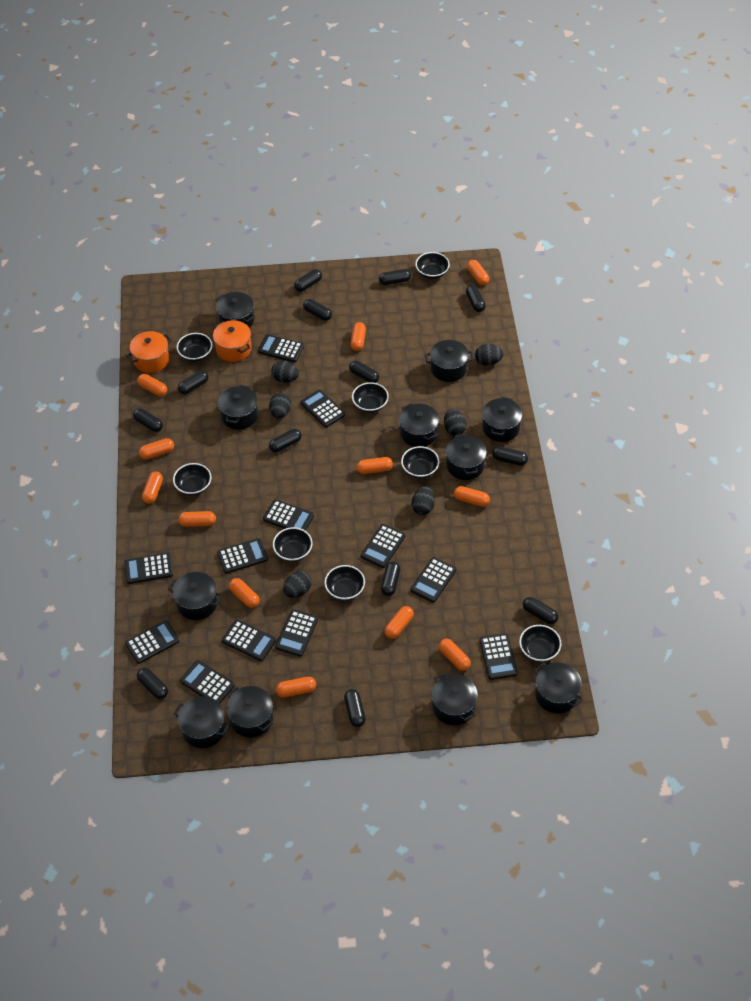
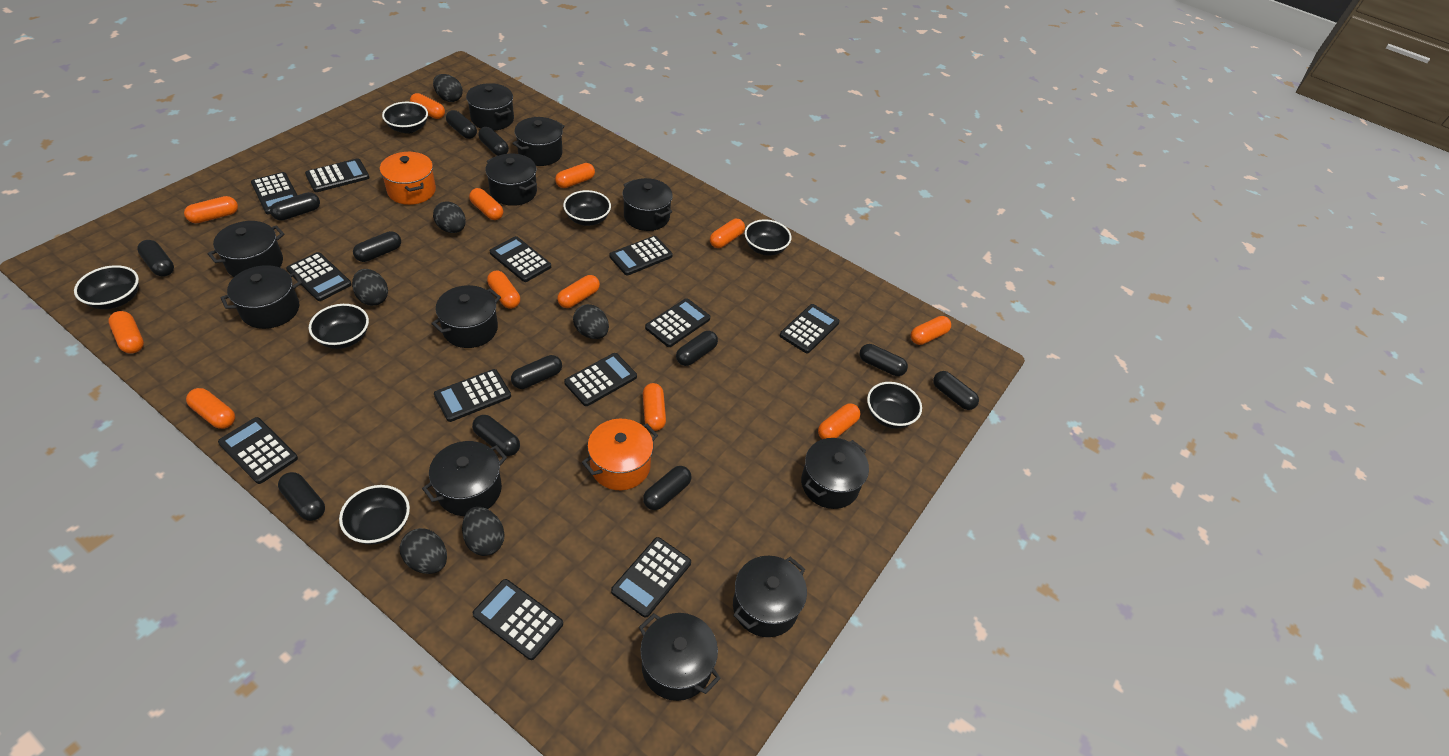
black bowl: [173,463,211,496] [177,333,212,362] [273,527,313,562] [324,565,365,601] [352,382,389,413] [401,446,439,479] [415,252,450,279] [519,625,561,662] = 8 -> [74,265,139,309] [309,304,369,349] [339,485,410,545] [382,102,428,134] [563,190,611,226] [745,219,791,256] [867,382,922,429] = 7
black capsule: [133,408,163,432] [137,668,168,699] [178,370,208,395] [269,429,302,452] [294,269,322,292] [303,299,332,321] [344,689,366,727] [349,361,379,383] [379,269,411,285] [381,562,400,596] [466,285,486,312] [492,446,528,466] [523,597,559,624] = 13 -> [137,240,174,277] [270,192,320,221] [278,472,325,521] [353,231,401,262] [446,110,477,139] [472,415,520,456] [478,127,509,156] [511,355,562,389] [643,466,691,510] [676,331,718,366] [860,344,908,376] [933,371,979,410] = 12

